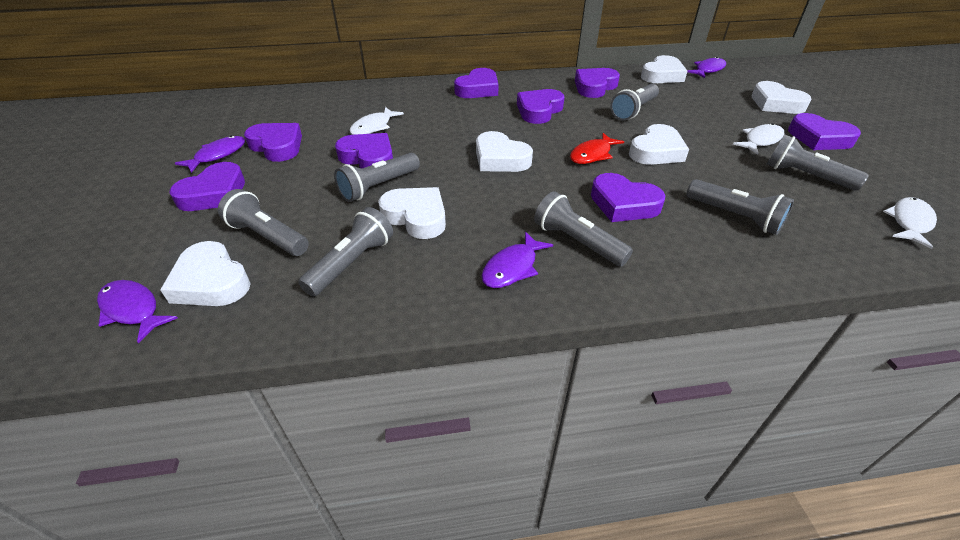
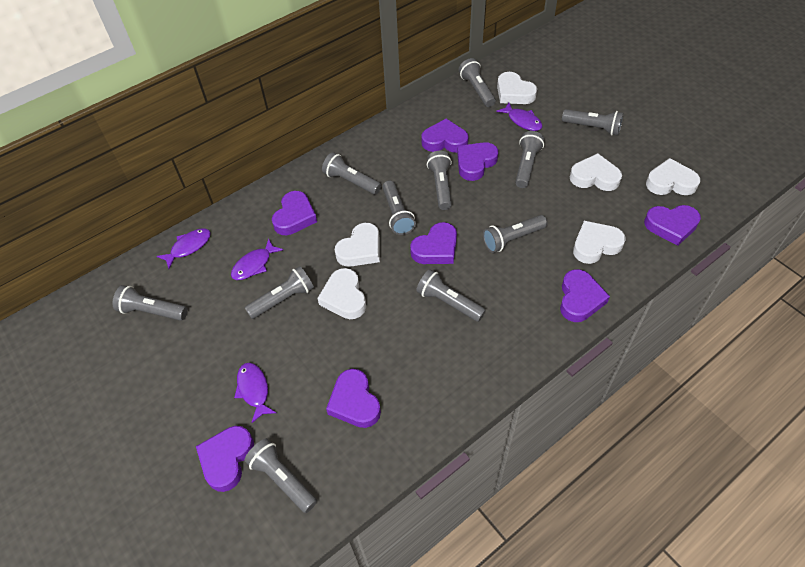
grey flashlight: [218,189,309,256] [298,207,393,296] [334,153,420,202] [534,191,633,267] [610,83,659,121] [687,179,794,235] [767,134,869,191] = 7 -> [113,285,187,321] [245,266,314,319] [245,438,317,513] [322,152,381,195] [382,180,416,235] [416,269,486,322] [427,151,452,210] [459,58,496,107] [483,215,548,253] [515,131,544,188] [562,109,624,136] = 11
red fish: [570,133,624,164] = 1 -> none = 0
white fish: [350,107,404,135] [733,123,785,155] [883,197,937,249] = 3 -> none = 0

